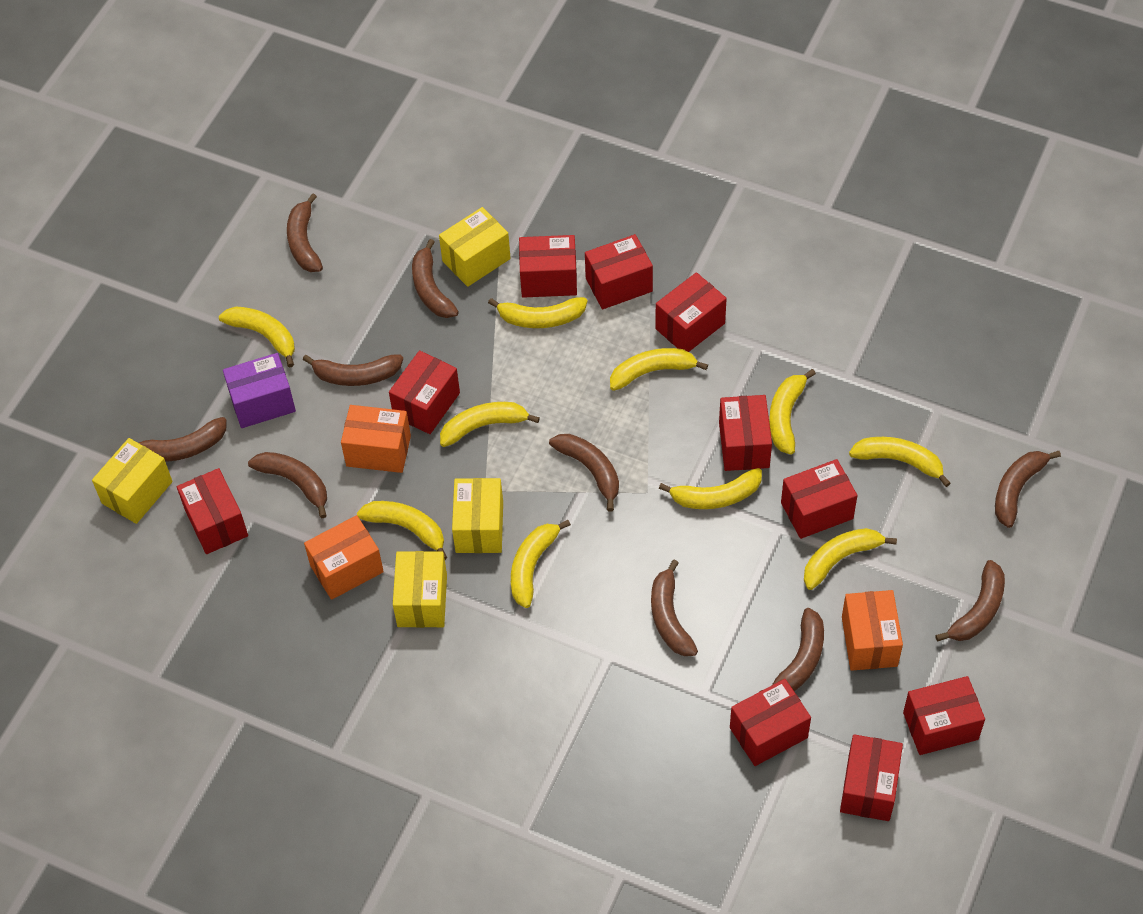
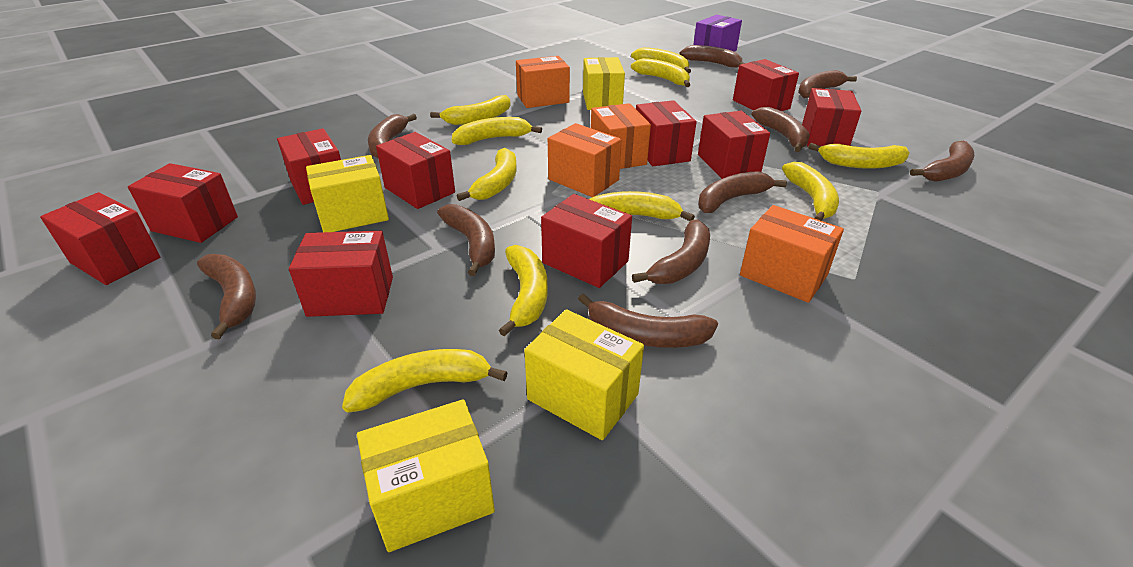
orange box: [304,515,384,600] [341,405,411,473] [842,590,903,671] = 3 -> [516,56,570,108] [548,123,622,197] [591,103,651,169] [740,205,844,303] = 4

